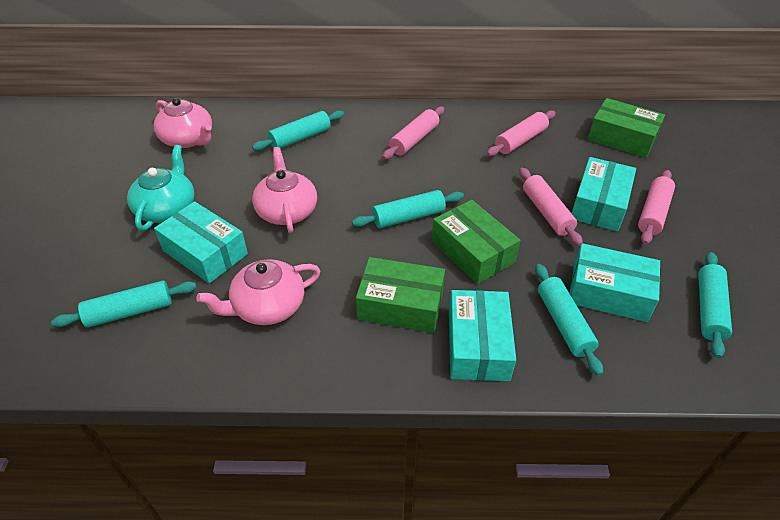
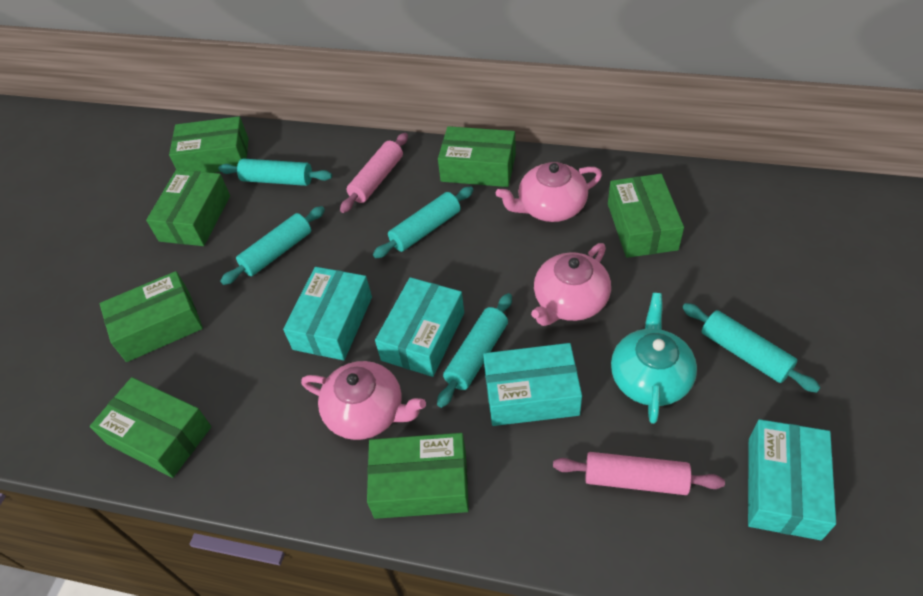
green box: [356,257,445,333] [432,200,521,284] [588,98,665,158] = 3 -> [90,377,211,478] [99,271,203,362] [146,170,230,246] [169,116,249,173] [367,433,469,519] [438,126,516,187] [608,174,684,258] = 7
pink rolling pin: [382,107,444,160] [487,110,556,156] [519,168,583,246] [638,170,675,244] = 4 -> [340,133,408,213] [553,452,725,495] = 2

